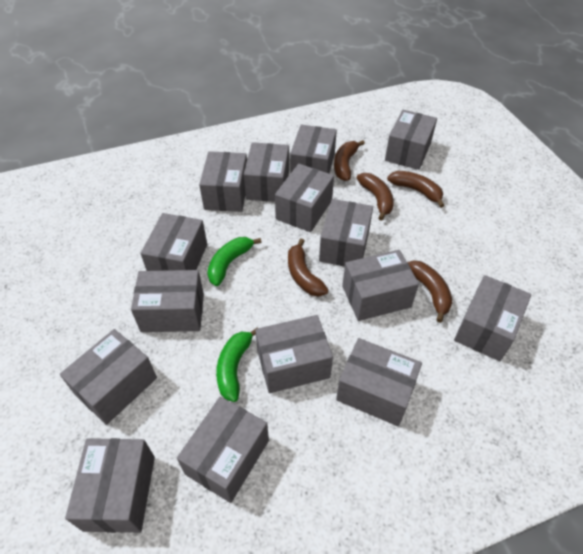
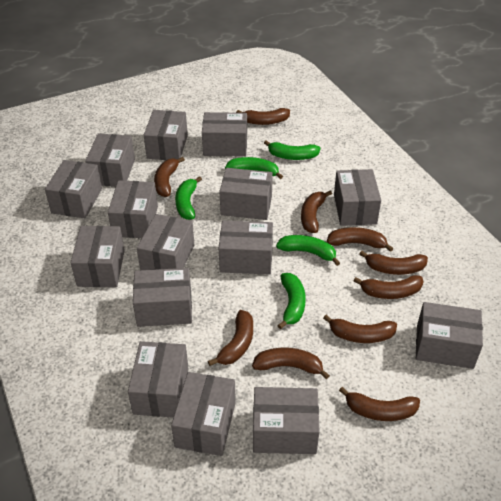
brown banana: [288,239,328,296] [334,140,365,181] [357,173,394,221] [387,171,445,208] [407,260,453,323] = 5 -> [154,157,185,197] [208,310,253,366] [236,108,290,125] [252,348,330,379] [301,191,332,233] [323,315,397,343] [327,227,394,252] [339,387,420,421] [353,275,423,299] [360,251,428,275] = 10
green banana: [207,237,262,286] [216,327,258,402] = 2 -> [175,176,202,220] [225,157,283,179] [264,140,321,160] [276,235,340,266] [277,273,306,329] = 5

